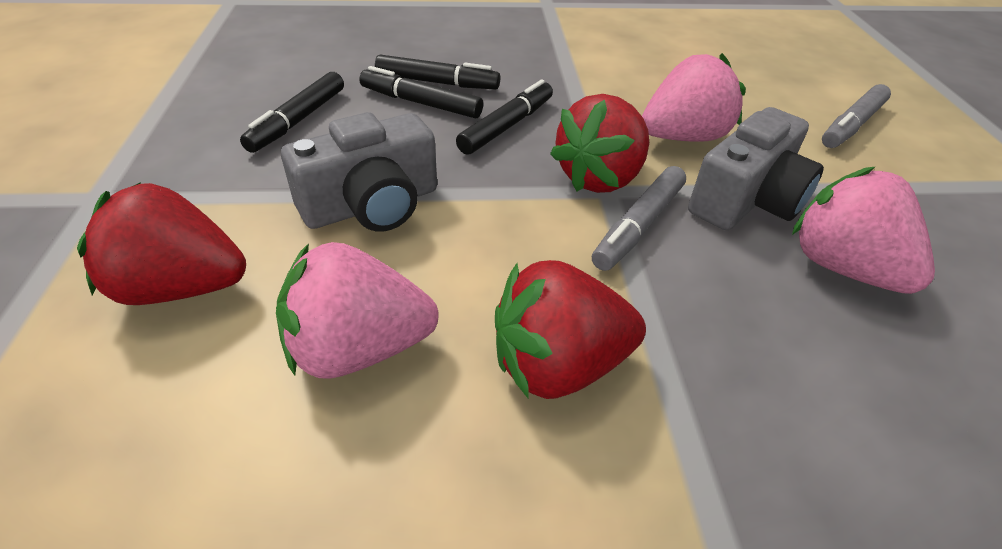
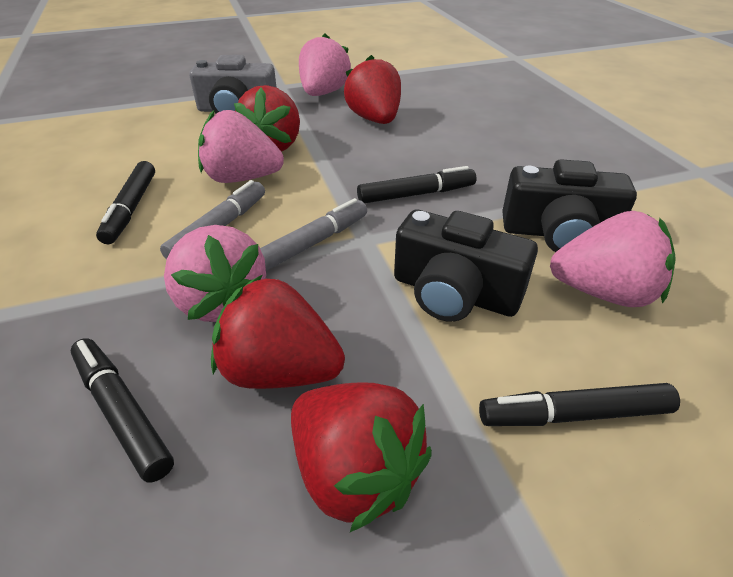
black camera: none = 0 -> [394,210,538,322] [502,160,637,252] = 2
grey camera: [281,112,437,232] [688,107,824,230] = 2 -> [189,55,276,113] = 1
pink strawberry: [276,242,438,379] [642,53,746,142] [792,167,935,294] = 3 -> [164,225,266,322] [198,110,284,183] [299,33,351,96] [550,211,675,307] = 4
red strawberry: [77,182,246,305] [495,260,646,399] [550,94,649,193] = 3 -> [211,274,345,389] [234,85,300,152] [291,382,432,532] [344,55,401,124] = 4

